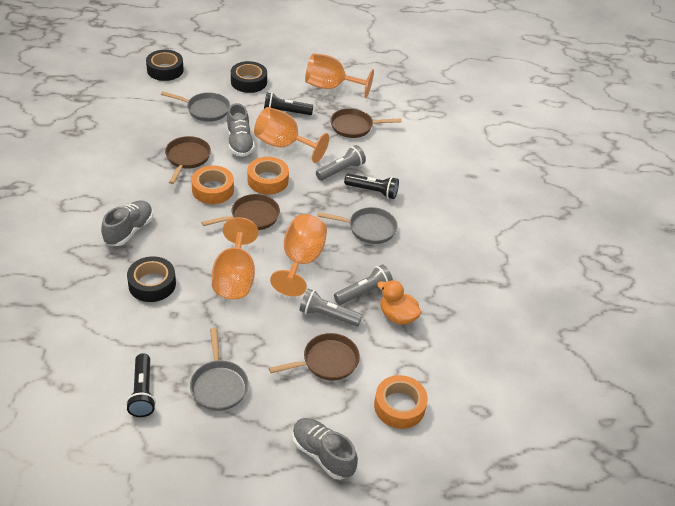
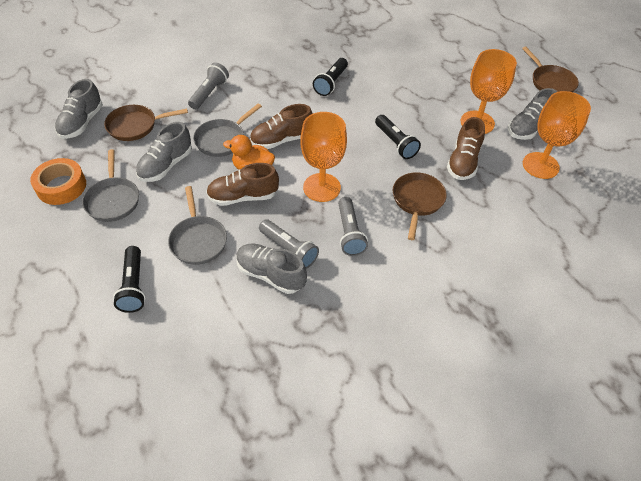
black tape: [127,256,176,302] [146,50,184,81] [231,61,267,93] = 3 -> none = 0
brown pan: [165,136,211,184] [202,194,280,230] [269,333,360,381] [330,108,402,138] = 4 -> [104,105,188,141] [393,172,447,240] [522,46,579,92] = 3
brown shoe: none = 0 -> [206,163,279,206] [250,104,313,149] [447,117,485,180] = 3
grey shoe: [101,200,153,246] [226,103,255,157] [292,418,358,480] = 3 -> [55,79,103,139] [136,122,192,182] [236,244,307,294] [508,88,558,140] = 4
orange goblet: [212,217,258,299] [254,107,329,163] [270,214,327,297] [305,53,374,98] = 4 -> [300,112,347,202] [461,49,517,134] [523,91,591,179] = 3
orange tape: [191,165,234,204] [248,157,289,194] [374,375,428,429] = 3 -> [30,158,86,205] = 1

